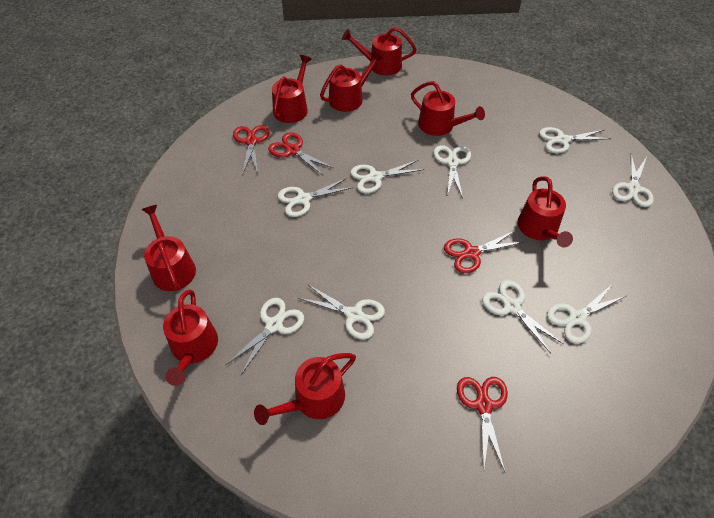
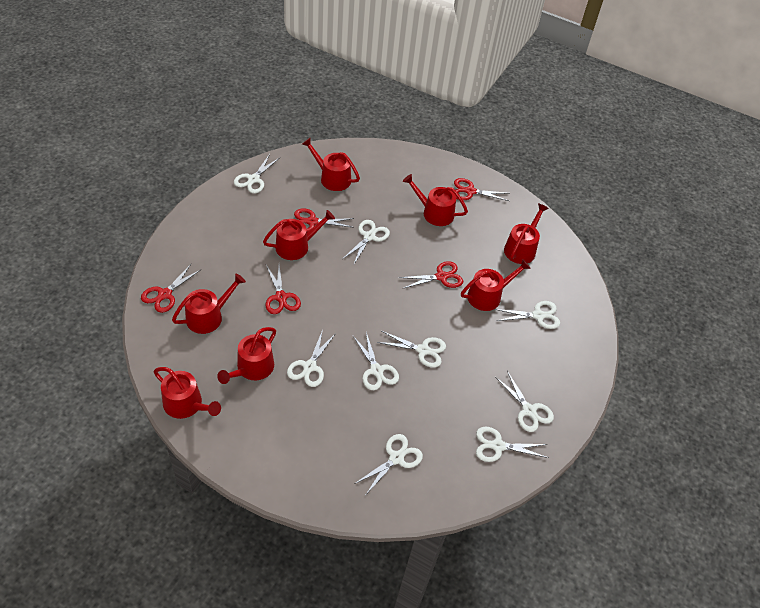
red scissors: [233,125,270,173] [268,132,333,175] [444,230,524,273] [457,377,508,472] = 4 -> [141,264,202,313] [266,265,301,314] [294,208,354,232] [399,261,463,289] [454,178,509,201] = 5

